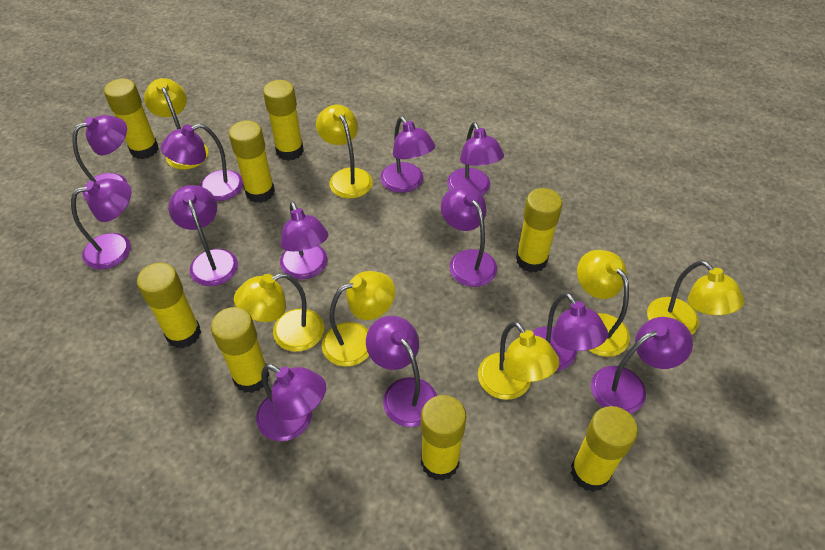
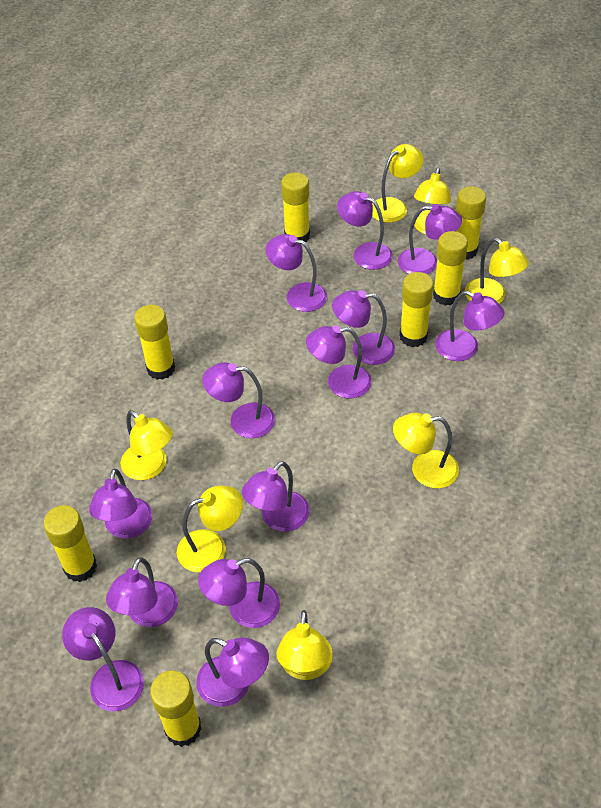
purple lamp: [71,178,131,269] [73,115,127,200] [161,124,243,201] [168,185,238,286] [256,364,326,441] [280,201,329,279] [366,316,437,427] [380,116,435,193] [441,186,497,287] [447,122,504,196] [532,293,608,371] [591,317,693,414] = 12 -> [62,607,144,711] [89,469,153,539] [106,558,178,627] [196,637,269,707] [198,558,280,628] [202,362,275,438] [242,461,309,532] [266,234,327,312] [306,325,372,398] [332,290,395,365] [337,191,393,270] [398,204,462,274] [435,291,505,361] = 13
yellow glue stick: [104,78,159,159] [137,263,201,348] [211,307,269,393] [229,120,275,203] [263,80,304,161] [421,395,466,481] [516,188,562,273] [571,406,638,492] = 8 -> [43,505,97,582] [134,305,175,380] [150,670,201,747] [281,172,310,242] [400,272,434,347] [433,231,468,306] [456,186,486,260] = 7

